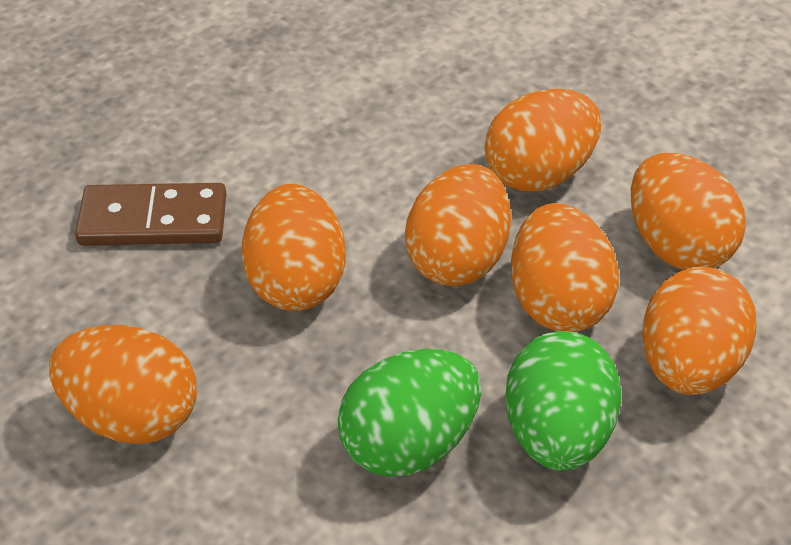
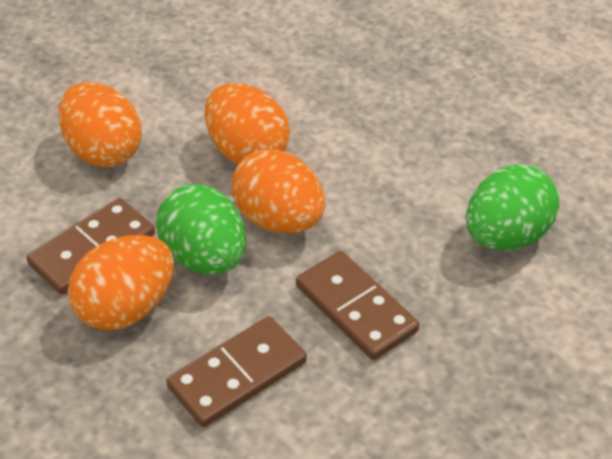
brown domino: [75,183,226,245] = 1 -> [26,198,155,295] [166,316,307,427] [296,251,419,360] = 3
orange egg: [49,325,197,444] [242,184,346,311] [405,164,511,286] [484,89,602,191] [511,203,619,332] [631,153,746,270] [642,267,757,395] = 7 -> [59,82,142,167] [68,235,174,331] [205,83,290,164] [232,149,325,234] = 4

